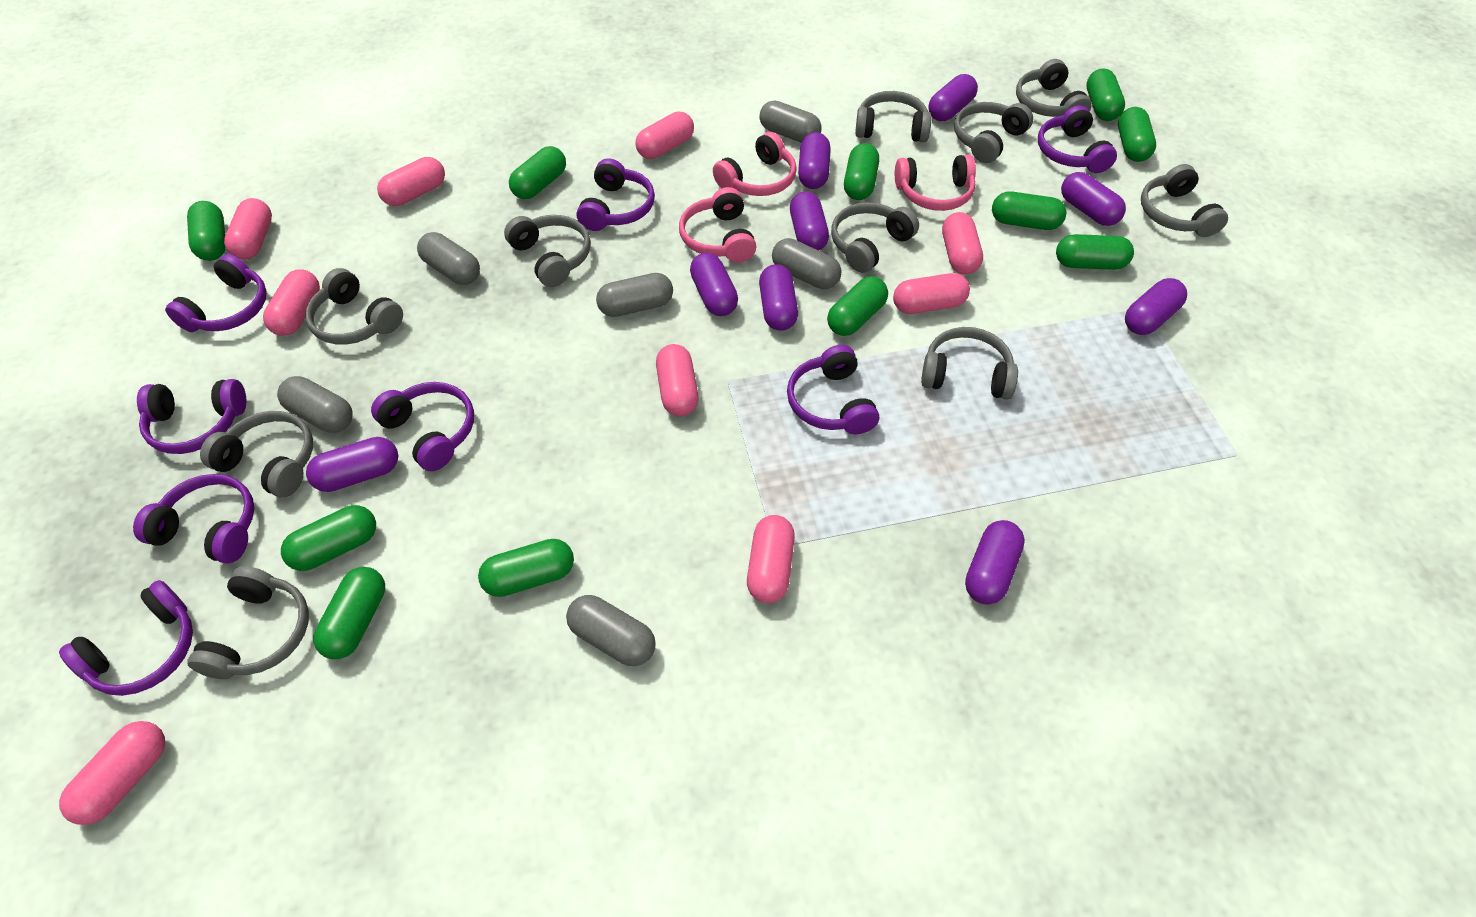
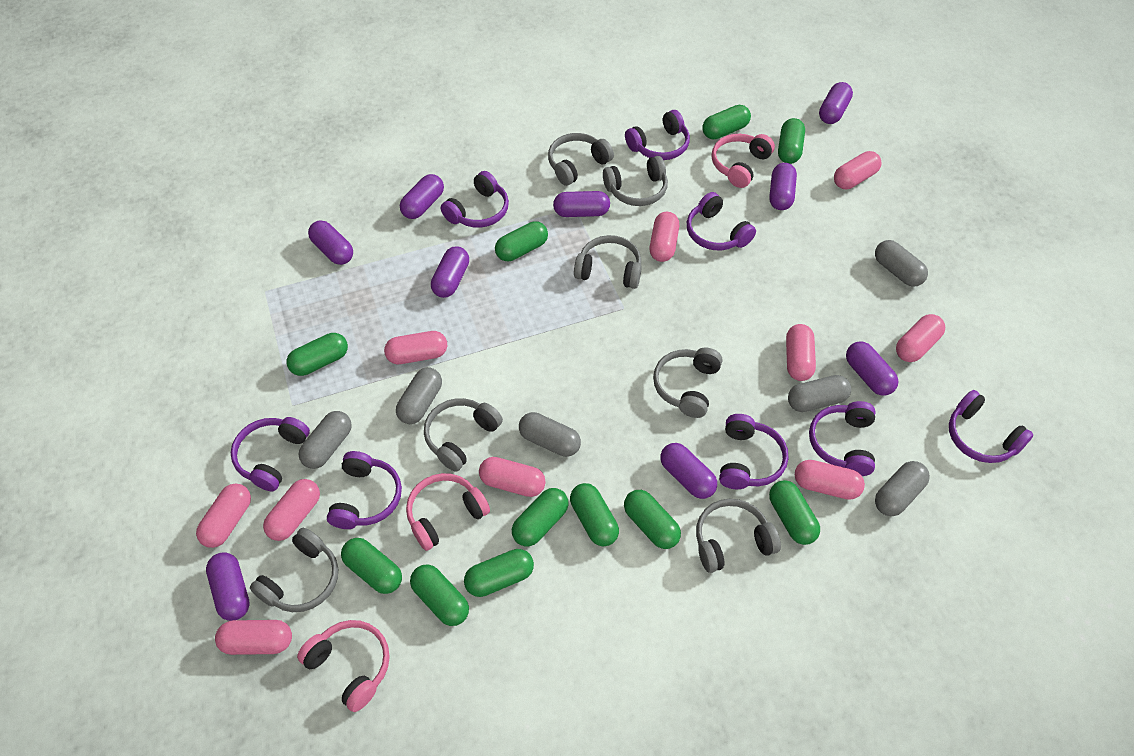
grey headphones: [187,566,309,679] [200,411,313,497] [305,268,403,345] [504,215,591,287] [831,202,919,273] [855,91,932,142] [921,327,1018,400] [954,102,1033,163] [1016,59,1092,117] [1141,164,1228,237] = 10 -> [250,528,338,612] [424,398,503,472] [548,133,614,186] [574,235,642,289] [603,156,668,206] [653,348,722,418] [696,499,781,573] = 7
pink capsule: [59,721,165,825] [224,198,272,260] [263,269,320,336] [377,157,445,206] [635,112,694,159] [656,344,699,416] [747,515,795,603] [893,273,970,314] [942,212,983,275] = 9 -> [196,483,251,548] [215,620,292,655] [263,479,320,541] [384,331,447,364] [479,457,546,497] [650,212,679,262] [786,324,816,381] [795,460,865,500] [834,151,882,189] [896,314,945,362] = 10

